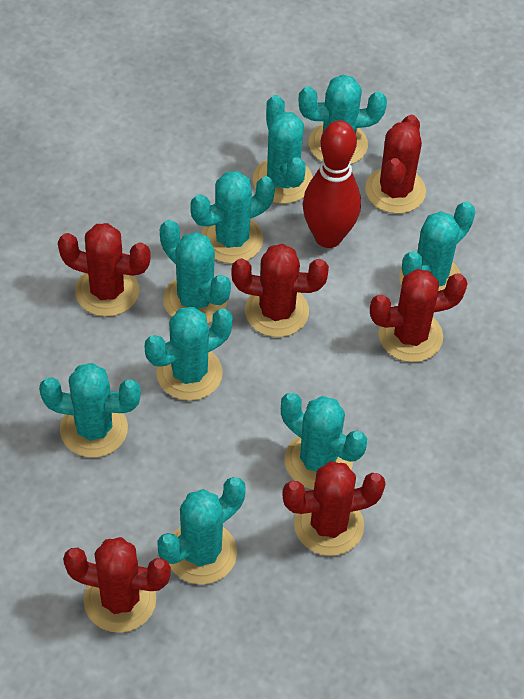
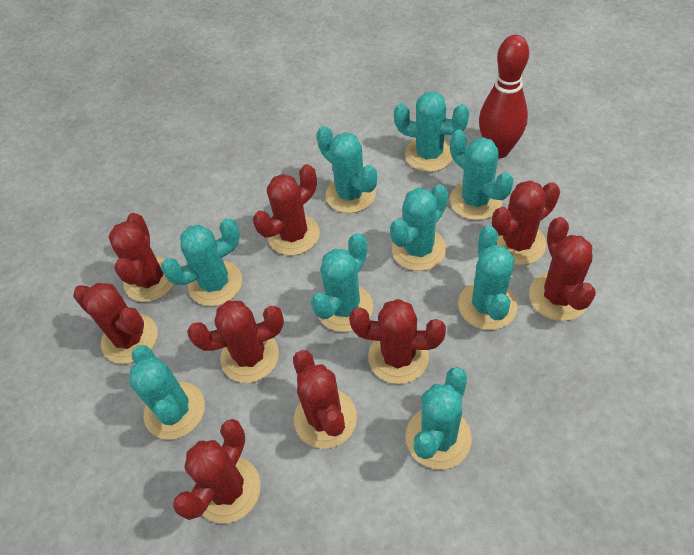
red cactus: [58,223,151,317] [63,537,171,633] [231,244,329,337] [282,461,386,556] [365,115,426,214] [370,269,468,362] = 6 -> [73,283,158,364] [109,213,174,302] [173,419,261,524] [187,301,284,383] [253,164,320,255] [293,350,357,449] [349,299,446,384] [492,180,560,265] [529,217,596,321] = 9

